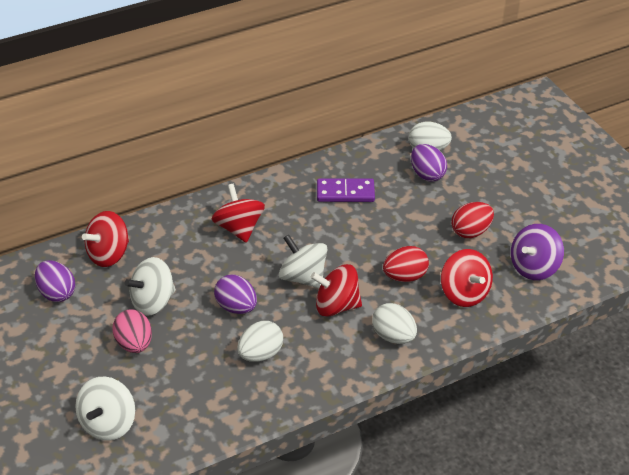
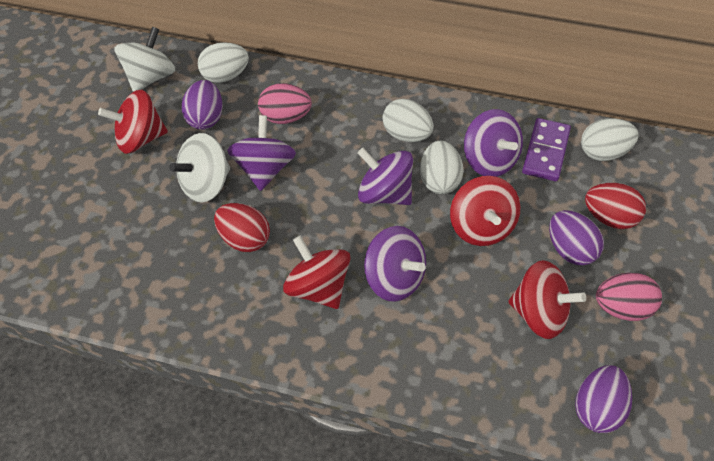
pink egg: [112,309,152,353] = 1 -> [258,83,312,124] [596,273,662,321] = 2
purple spinning top: [511,224,564,280] = 1 -> [227,115,296,191] [358,148,413,205] [364,226,426,302] [464,109,523,177] = 4
white egg: [237,321,283,362] [372,303,417,344] [409,122,452,151] = 3 -> [198,42,249,83] [383,99,433,142] [420,141,464,194] [581,118,639,161] = 4
white spinning top: [75,376,135,441] [125,257,176,316] [279,234,327,288] = 3 -> [114,27,175,92] [169,133,230,202] = 2

